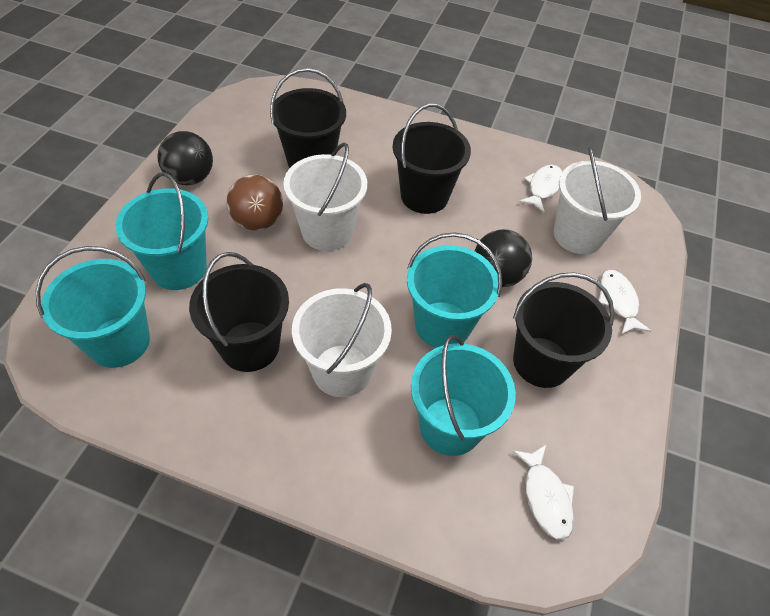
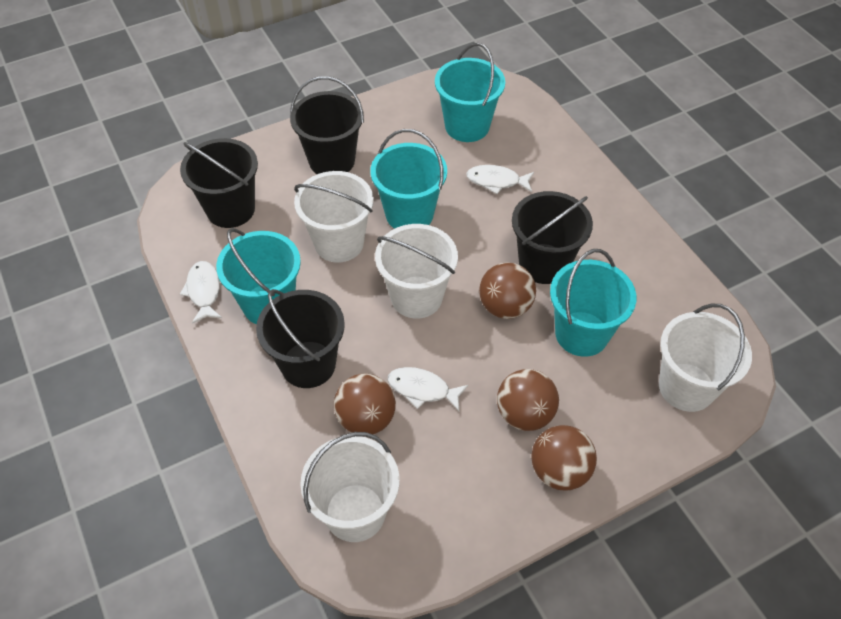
black ball: [157,131,213,185] [475,229,532,287] = 2 -> none = 0
brown ball: [226,174,283,231] = 1 -> [334,373,396,434] [479,262,536,319] [497,369,559,431] [531,425,597,491] = 4
white bucket: [283,142,367,251] [292,283,392,397] [554,146,641,254] = 3 -> [294,171,374,263] [300,432,400,542] [375,224,458,319] [659,303,752,412] = 4

